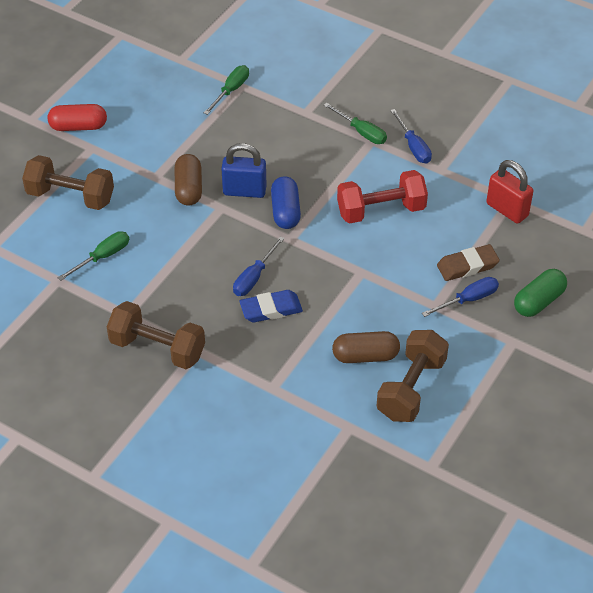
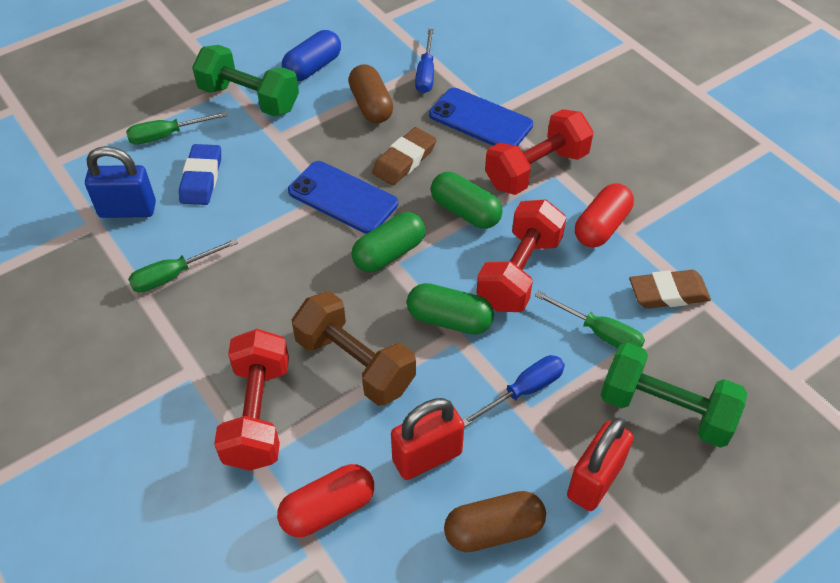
blue phone: none = 0 -> [288,161,398,234] [429,88,533,146] = 2
blue screwdriver: [233,236,285,296] [390,109,432,163] [422,277,499,317] = 3 -> [415,29,434,93] [462,355,565,427] = 2
brown dumbbell: [22,155,114,210] [107,301,205,369] [377,330,449,422] = 3 -> [292,291,416,406] = 1
brown eraser: [437,244,500,281] = 1 -> [372,127,437,185] [629,270,711,309] = 2
green capsule: [514,269,567,317] = 1 -> [352,212,425,272] [407,283,494,335] [431,172,503,229] = 3
green dumbbell: none = 0 -> [192,45,299,117] [601,342,747,448] = 2
red capsule: [48,104,107,131] = 1 -> [277,464,374,537] [575,183,634,248] = 2
red dumbbell: [337,170,428,224] = 1 -> [214,329,289,471] [476,200,566,312] [485,109,594,195] = 3
red padlock: [487,160,533,224] = 1 -> [391,398,464,480] [567,418,634,511] = 2

